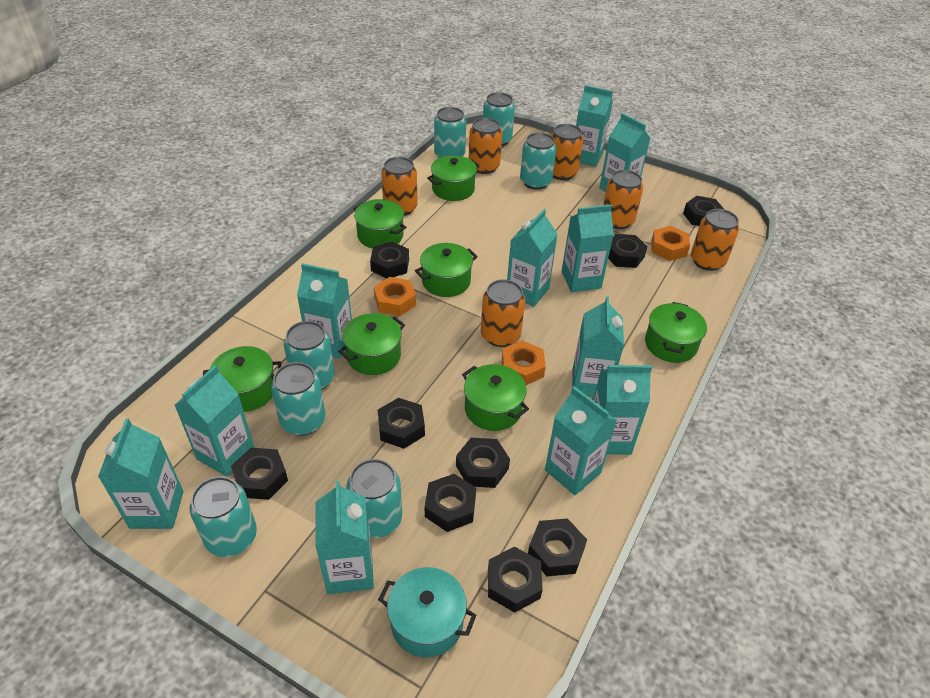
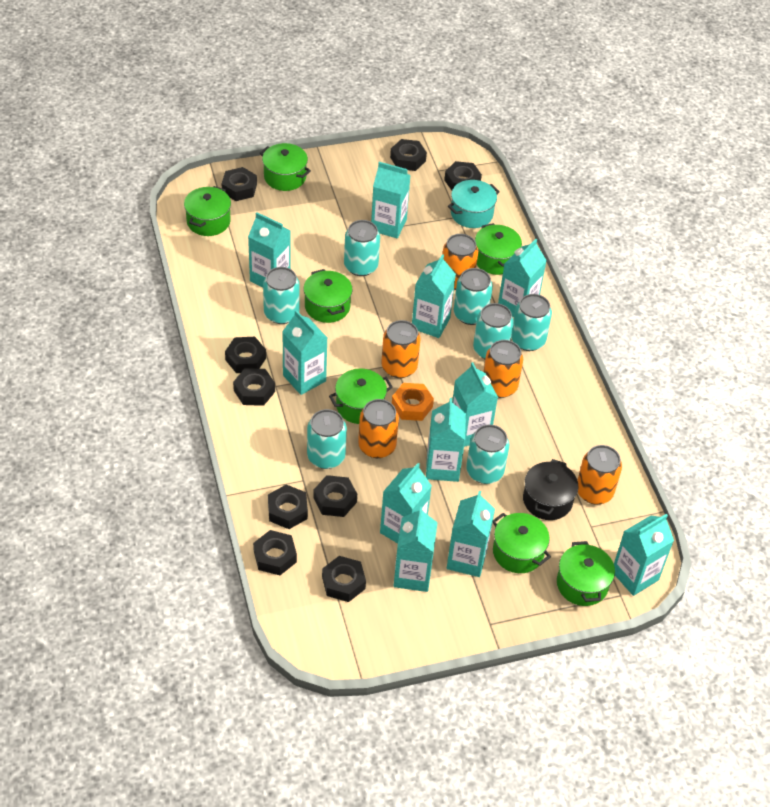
black pot: none = 0 -> [523,459,578,520] = 1
orange can: [381,157,418,216] [469,118,502,174] [481,279,525,347] [551,124,583,180] [603,170,643,229] [691,209,739,271] = 6 -> [358,399,399,458] [381,320,421,378] [443,234,478,290] [483,340,523,398] [577,445,622,505] = 5
orange nut: [374,277,416,316] [502,341,546,385] [651,226,690,261] = 3 -> [392,383,434,421] = 1

